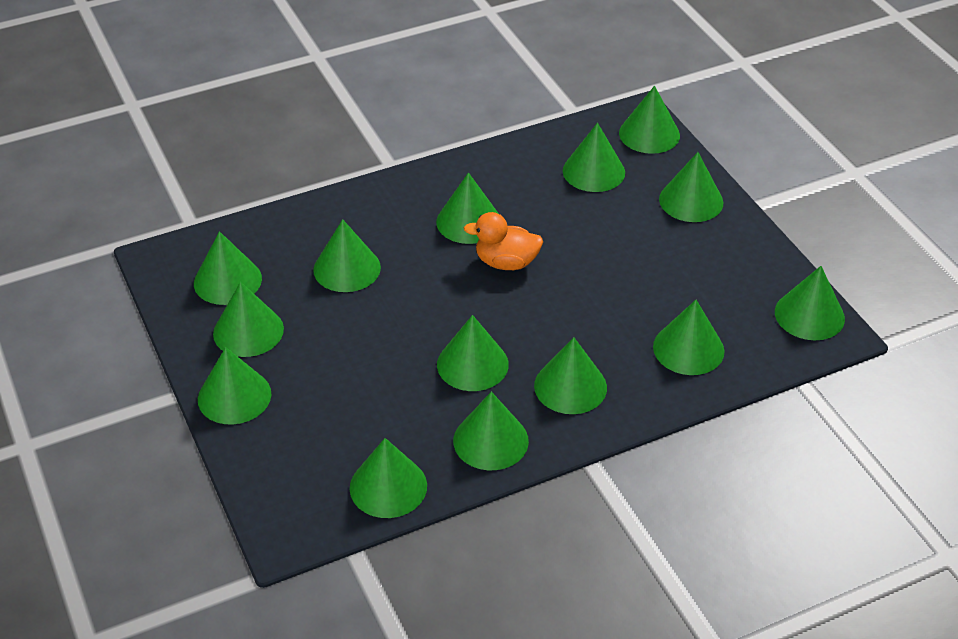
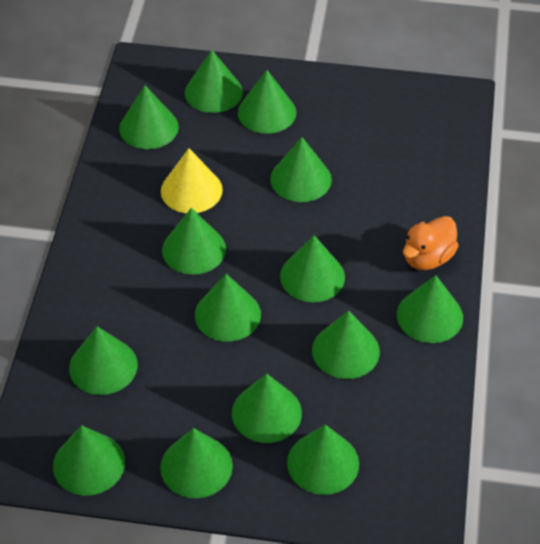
yellow cone: none = 0 -> [161,148,223,213] = 1

